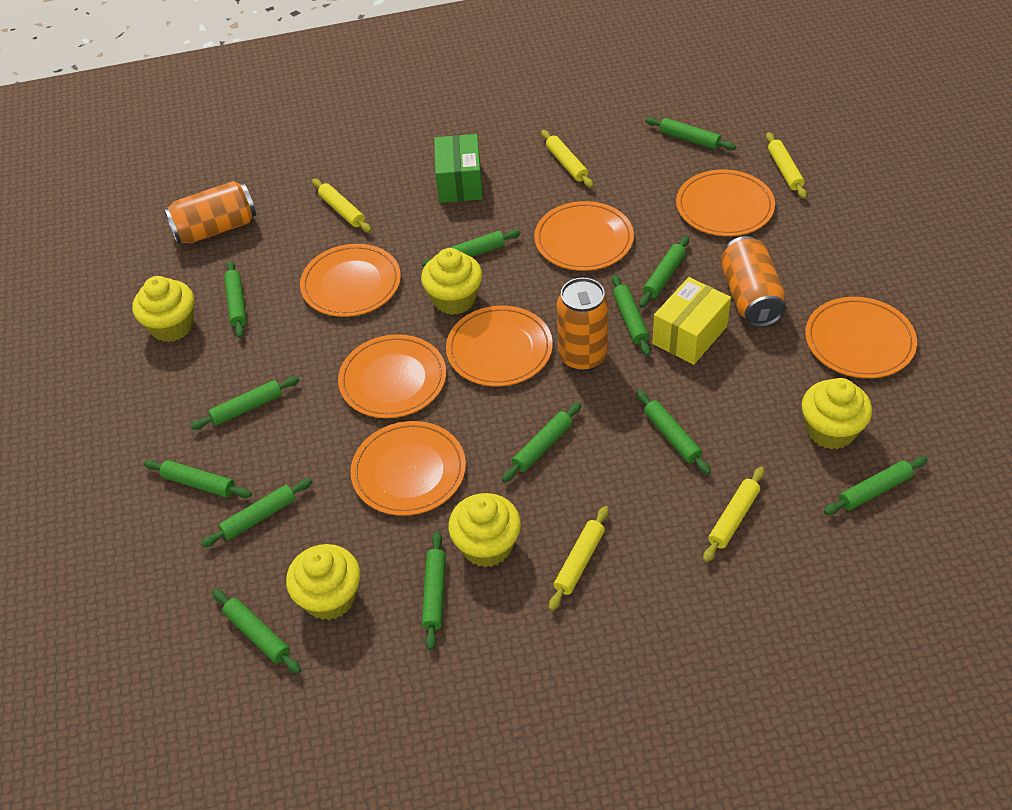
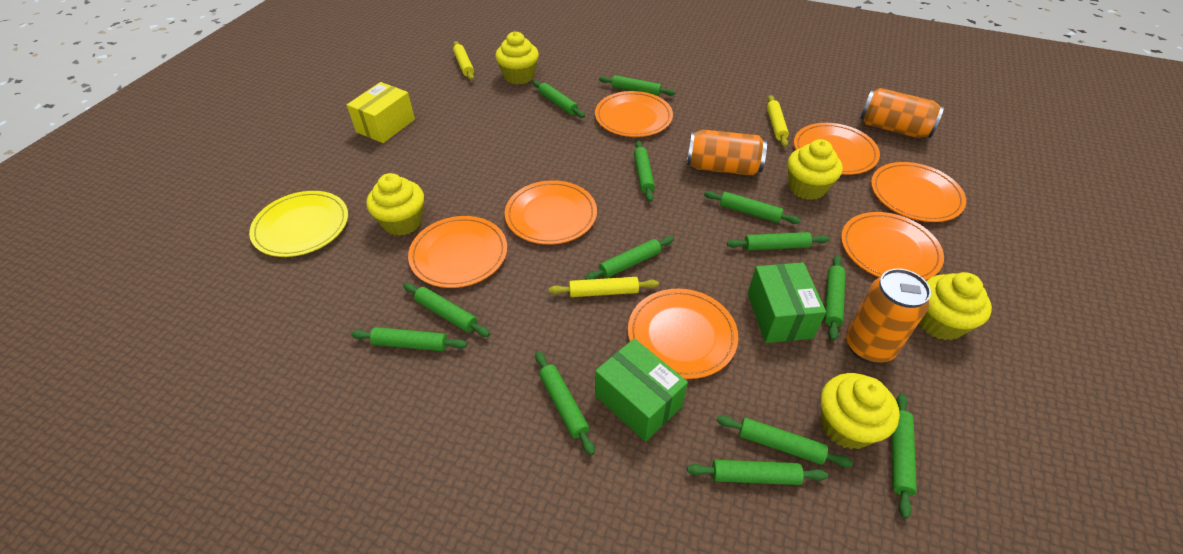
green box: [434,134,483,203] = 1 -> [595,338,688,442] [748,262,826,343] = 2
yellow plate: none = 0 -> [249,191,348,257] = 1
yellow rolling pin: [312,179,371,233] [541,130,593,188] [549,506,609,611] [703,467,765,562] [766,132,807,199] = 5 -> [453,41,474,80] [549,277,659,297] [767,95,789,147] = 3

